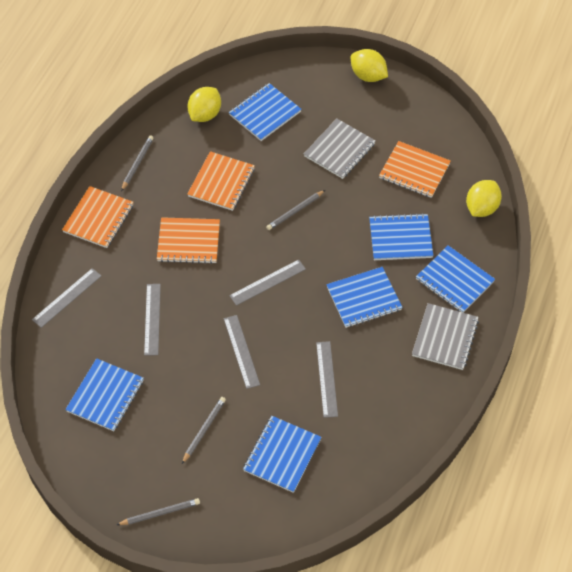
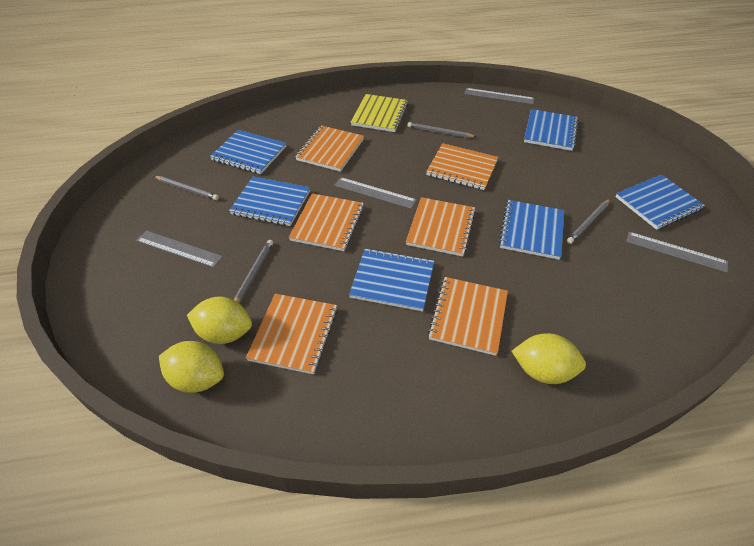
grey notebook: [304,118,376,179] [412,303,479,370] = 2 -> none = 0
grey ruler: [32,268,101,328] [144,284,161,356] [224,315,260,389] [229,259,306,306] [316,341,338,418] = 5 -> [136,230,223,268] [334,177,417,209] [464,88,534,104] [626,232,728,272] = 4
orange notebook: [62,186,133,248] [157,217,220,264] [187,151,255,211] [379,141,451,198] = 4 -> [246,294,338,374] [289,193,364,251] [295,125,364,172] [406,197,476,257] [426,143,498,190] [428,277,508,356] = 6
yellow notebook: none = 0 -> [351,94,408,132] = 1

